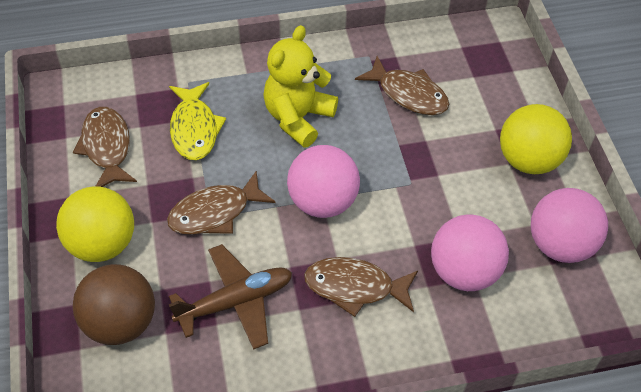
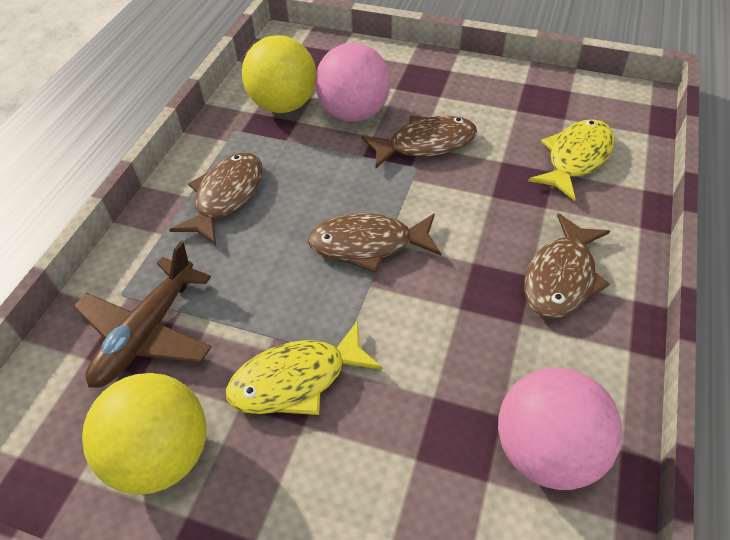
brown ball: [73,264,155,345] = 1 -> none = 0
pink ball: [287,145,360,218] [431,215,509,291] [531,188,608,263] = 3 -> [315,43,391,122] [498,367,623,490] = 2
yellow fish: [169,82,226,160] = 1 -> [226,320,383,415] [528,119,615,201] = 2
yellow teddy bear: [263,25,338,148] = 1 -> none = 0

